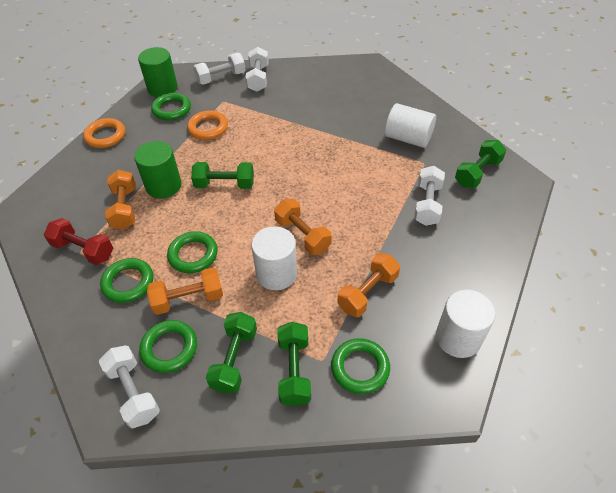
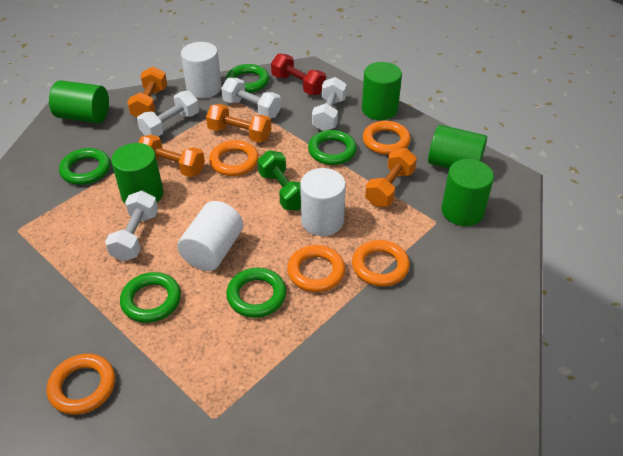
green cylinder: [134,141,182,198] [138,47,178,97] = 2 -> [49,80,109,123] [111,143,163,203] [362,62,402,120] [428,125,487,169] [442,159,494,226] = 5
green dumbbell: [191,162,254,189] [206,312,257,394] [278,322,311,406] [455,140,507,188] = 4 -> [257,150,301,211] = 1
orange ring: [83,118,125,148] [187,110,228,140] = 2 -> [47,354,115,415] [209,140,259,176] [287,245,345,292] [352,240,410,287] [363,121,411,155] = 5

